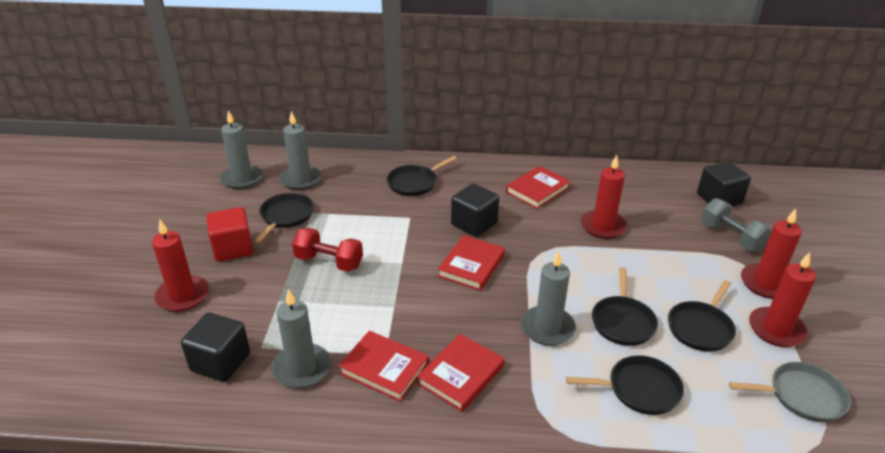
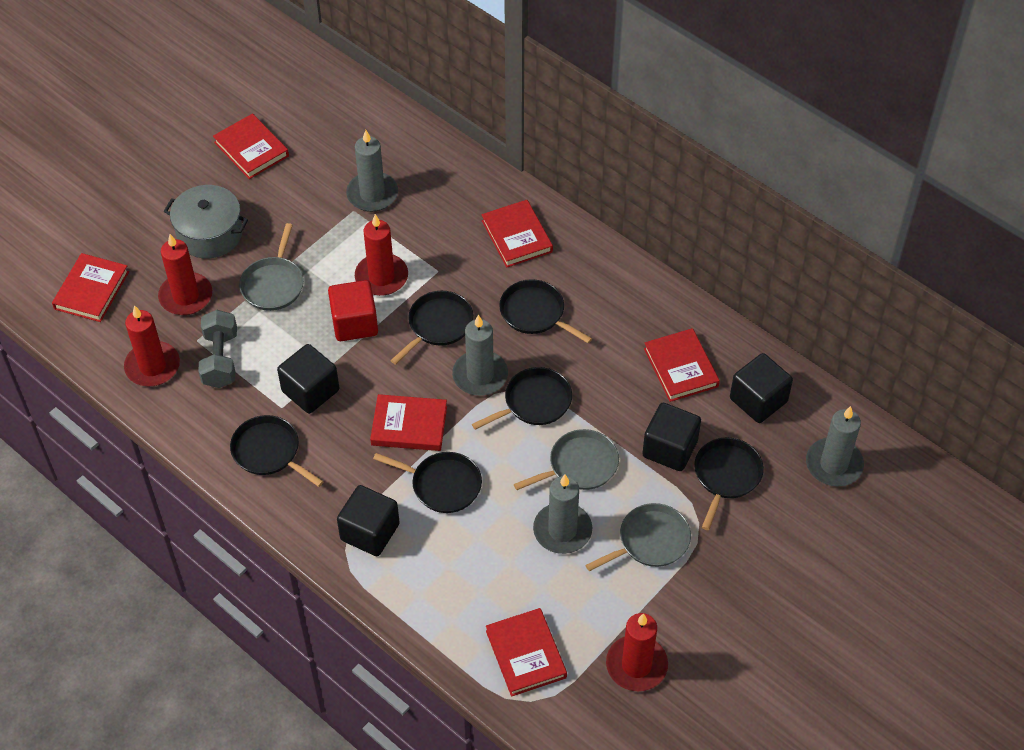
black cube: [181,312,250,382] [451,183,499,237] [697,161,751,206] = 3 -> [277,344,339,414] [337,485,400,556] [642,403,701,471] [730,353,793,423] = 4
black pan: [254,193,314,243] [387,156,457,196] [566,355,684,415] [592,267,658,346] [668,280,736,352] = 5 -> [230,415,324,487] [373,452,482,513] [390,291,474,365] [472,367,572,430] [499,279,592,343] [694,437,764,530] = 6
grey pan: [729,362,851,422] = 1 -> [239,223,304,311] [514,429,619,490] [586,503,691,571] = 3
grey pot: none = 0 -> [164,185,248,259] = 1
red book: [338,331,429,402] [417,334,505,412] [438,235,505,291] [506,166,570,209] = 4 -> [52,253,129,322] [213,113,289,179] [370,394,447,451] [482,200,553,268] [486,608,567,697] [644,328,720,402] = 6
red dumbbell: [292,228,363,272] = 1 -> none = 0

